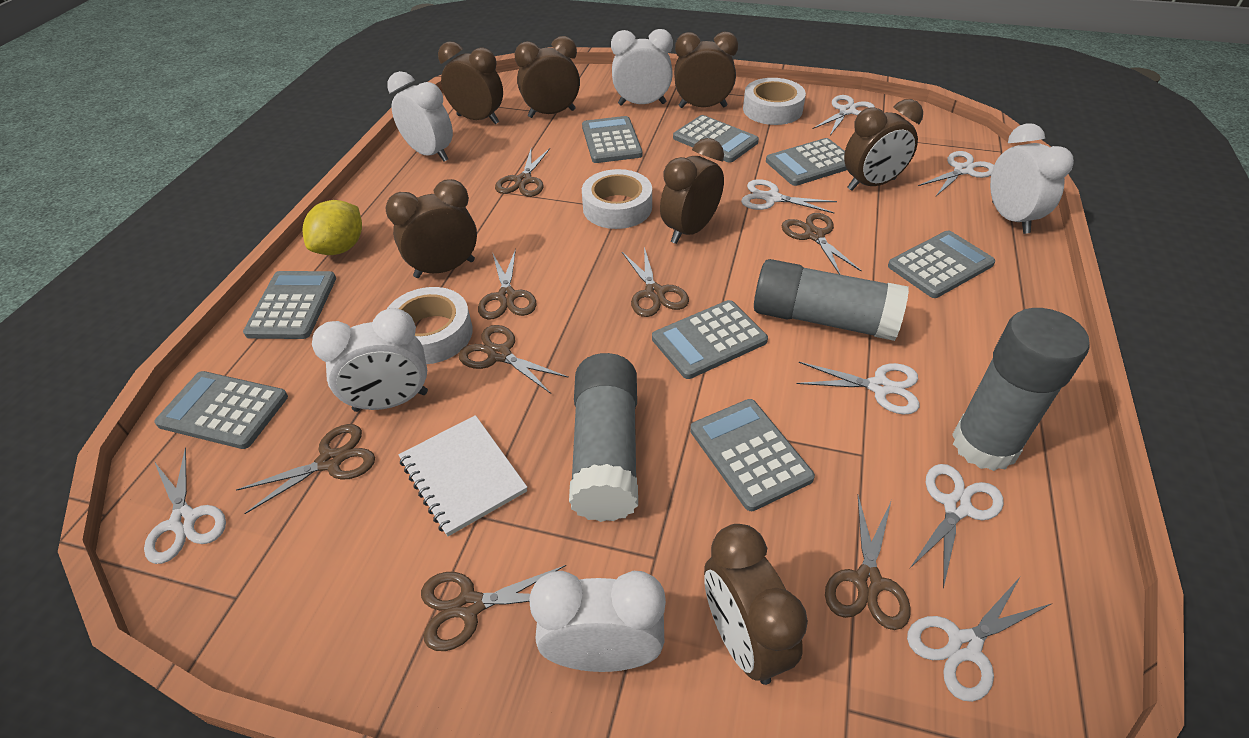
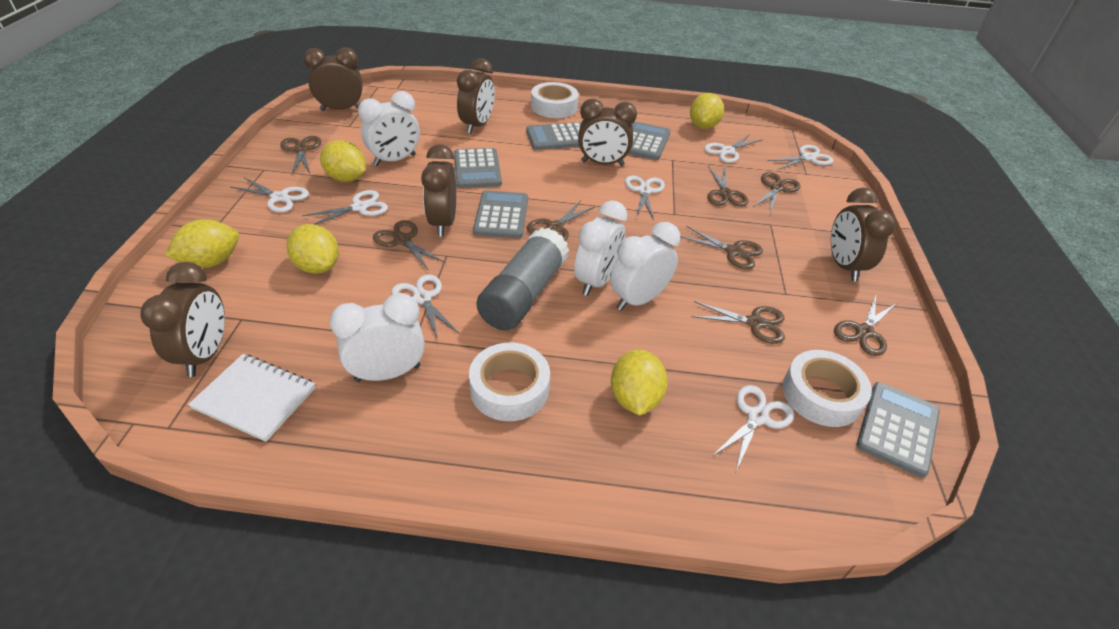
brown clock: [385,179,477,278] [438,42,503,124] [514,36,580,118] [660,138,724,244] [674,32,738,108] [704,524,808,685] [844,99,923,191] = 7 -> [140,262,225,377] [303,47,363,111] [421,144,456,236] [457,58,495,134] [578,99,637,166] [831,188,895,281] = 6
grey calculator: [154,371,288,449] [243,271,336,339] [582,116,642,163] [652,300,768,379] [673,115,759,163] [690,399,815,511] [766,138,847,186] [888,231,995,298] = 8 -> [454,148,502,188] [473,190,528,238] [526,122,581,150] [628,122,671,160] [856,382,940,478] = 5
grey glue stick: [569,353,638,522] [754,259,909,341] [952,308,1090,471] = 3 -> [476,228,569,331] = 1
white clock: [312,308,428,412] [387,71,453,162] [529,571,666,672] [611,29,673,106] [990,123,1074,234] = 5 -> [330,293,425,382] [358,91,420,166] [574,200,628,296] [610,222,680,311] = 4
yellow lemon: [302,200,362,255] = 1 -> [165,219,239,268] [287,224,339,274] [320,140,366,182] [611,349,668,416] [690,93,724,129] = 5

